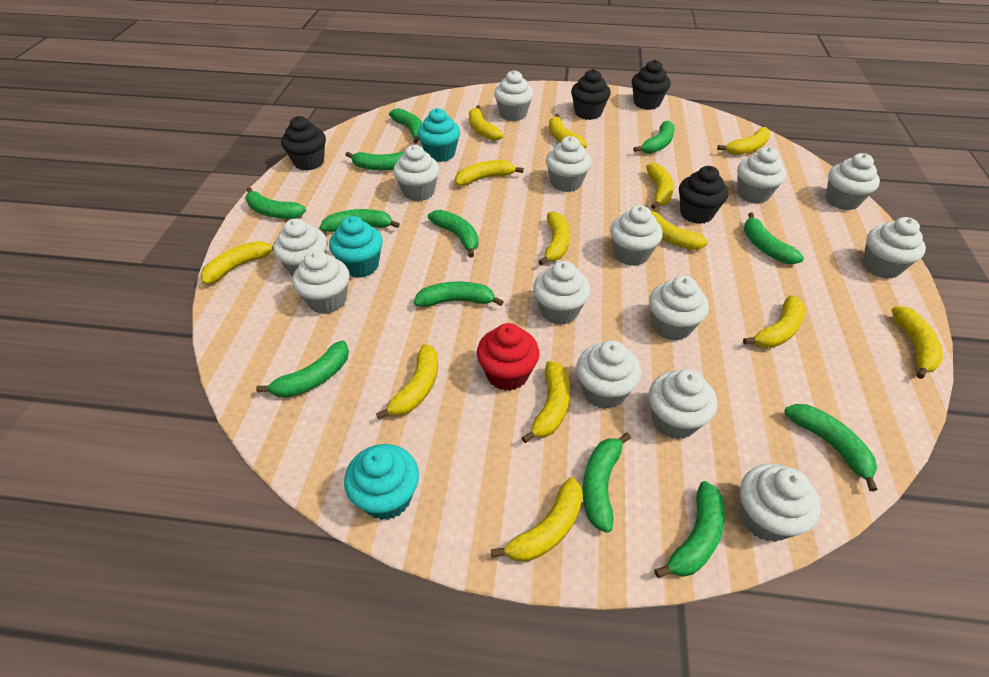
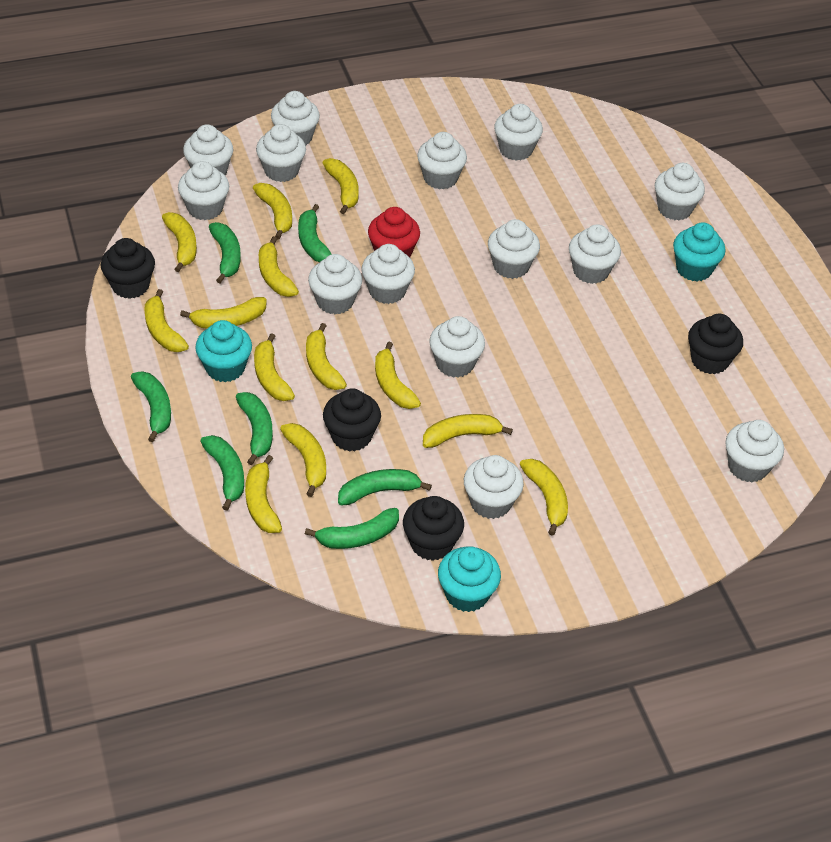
green banana: [246,187,306,219] [256,341,349,398] [320,209,400,232] [346,152,405,170] [389,108,422,144] [414,282,504,307] [428,210,479,258] [582,432,631,533] [633,120,675,154] [655,481,725,578] [744,212,804,264] [784,404,877,491] = 12 -> [131,371,171,442] [200,435,244,510] [209,222,241,283] [236,392,273,465] [298,204,332,262] [305,508,399,549] [338,469,432,506] = 7

